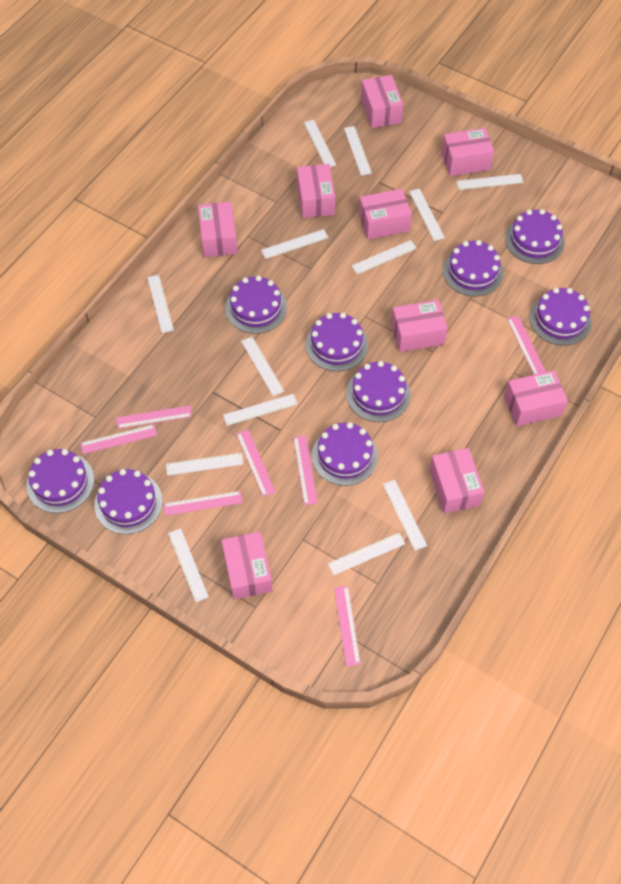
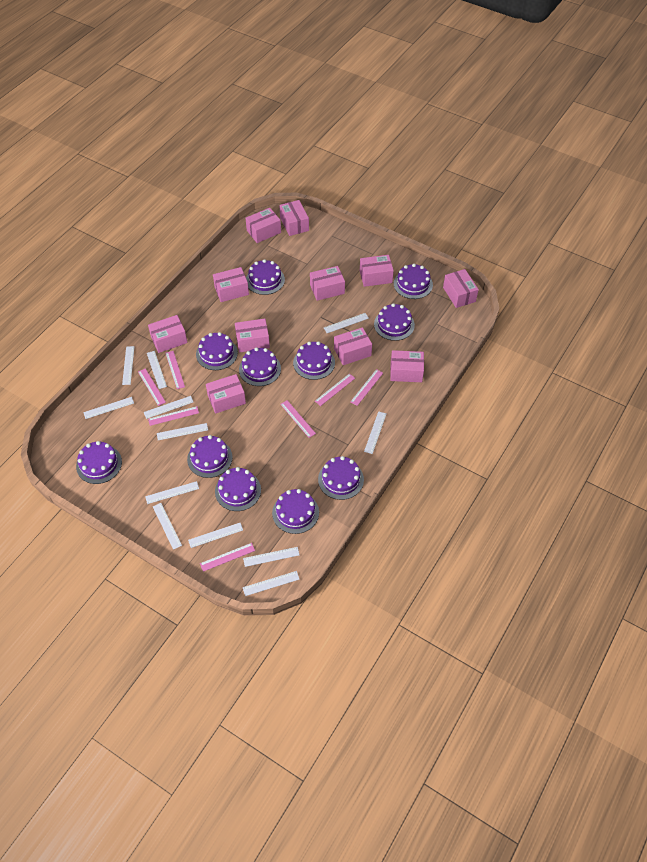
pink box: [198,202,238,257] [221,532,273,600] [297,164,335,218] [359,189,412,240] [361,75,403,128] [391,300,448,352] [429,448,484,514] [441,128,494,176] [504,370,568,426] = 9 -> [148,315,188,353] [206,374,246,414] [213,267,249,302] [235,318,270,353] [246,208,281,243] [279,200,309,236] [310,266,345,301] [334,327,372,365] [360,255,394,287] [390,350,424,382] [443,269,479,308] = 11
purple cake: [26,449,94,513] [94,469,163,534] [225,276,287,334] [305,313,368,371] [312,422,378,486] [346,361,411,422] [443,240,503,296] [505,209,565,264] [529,288,592,345] = 9 -> [76,441,122,484] [187,435,233,478] [196,332,238,370] [215,467,261,511] [239,347,281,386] [246,259,285,295] [272,489,319,534] [293,341,335,380] [318,456,364,500] [374,303,415,341] [394,264,433,299] = 11
white ruler: [147,275,174,333] [166,453,243,476] [168,528,209,602] [223,394,298,426] [241,337,284,396] [261,229,329,259] [304,120,336,167] [328,533,405,575] [344,126,372,176] [352,240,417,274] [383,480,427,551] [409,188,445,241] [457,174,523,190] = 13 -> [83,397,134,419] [122,346,135,385] [144,396,193,419] [145,481,199,504] [147,351,167,389] [153,503,182,550] [157,423,208,440] [188,523,243,548] [243,547,299,567] [243,571,300,596] [324,313,369,333] [364,411,387,454] = 12

